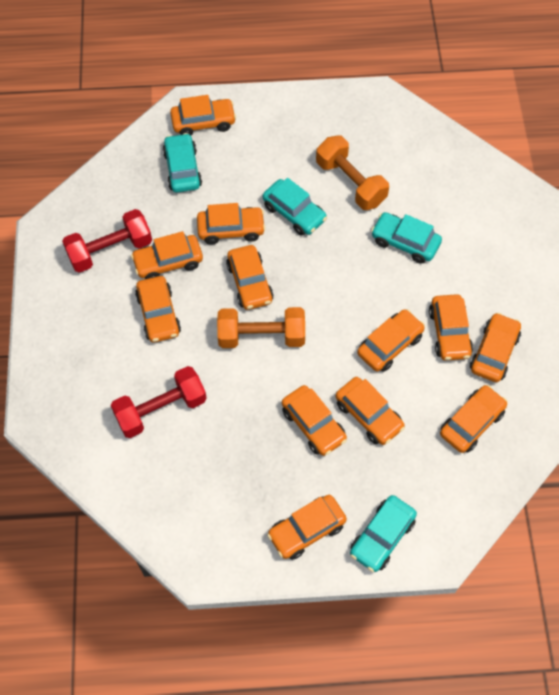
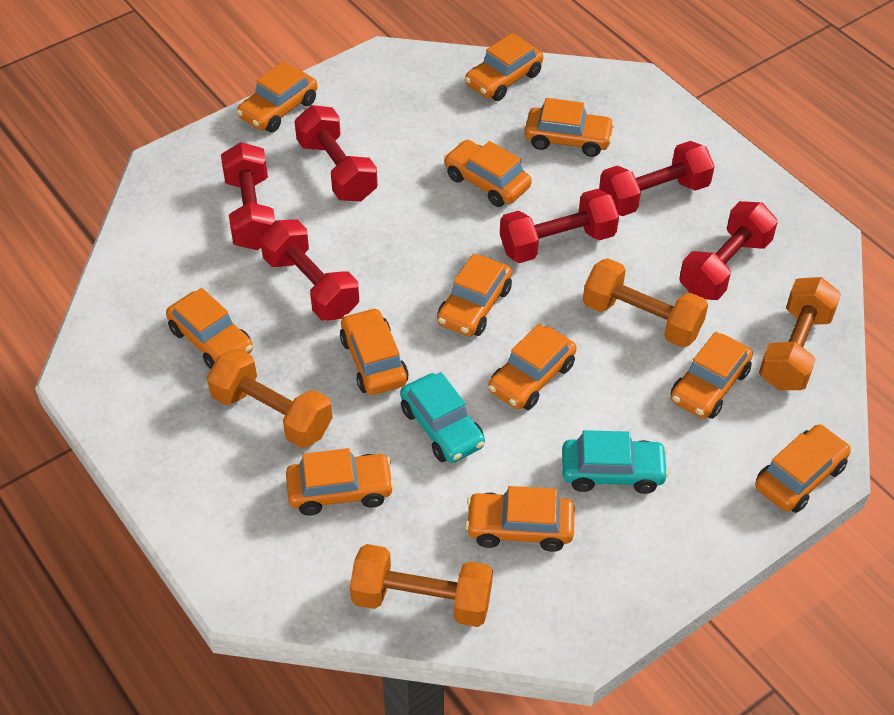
orange dumbbell: [217,307,305,348] [316,135,389,210] = 2 -> [207,349,333,448] [350,544,493,627] [583,258,708,348] [759,277,841,390] = 4
red dumbbell: [62,209,152,273] [111,366,207,438] = 2 -> [221,142,275,250] [260,219,359,321] [294,105,378,202] [500,189,619,263] [599,141,715,216] [679,201,778,300] = 6
turquoise car: [163,133,202,192] [263,178,327,236] [350,495,417,572] [371,212,442,264] = 4 -> [400,372,485,463] [562,430,669,494] = 2

